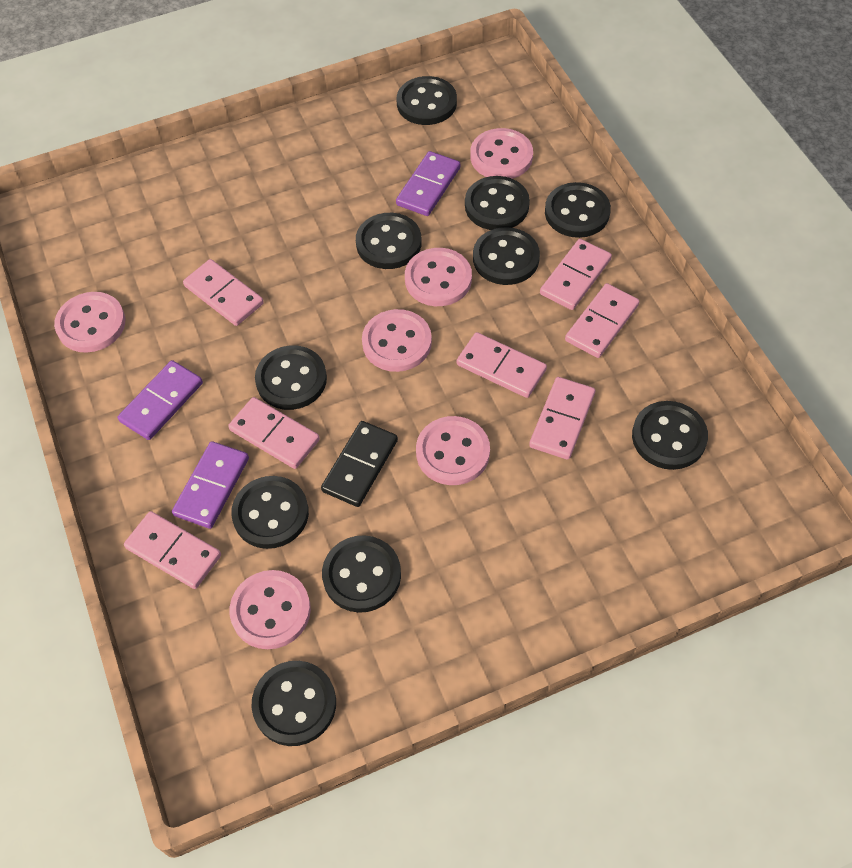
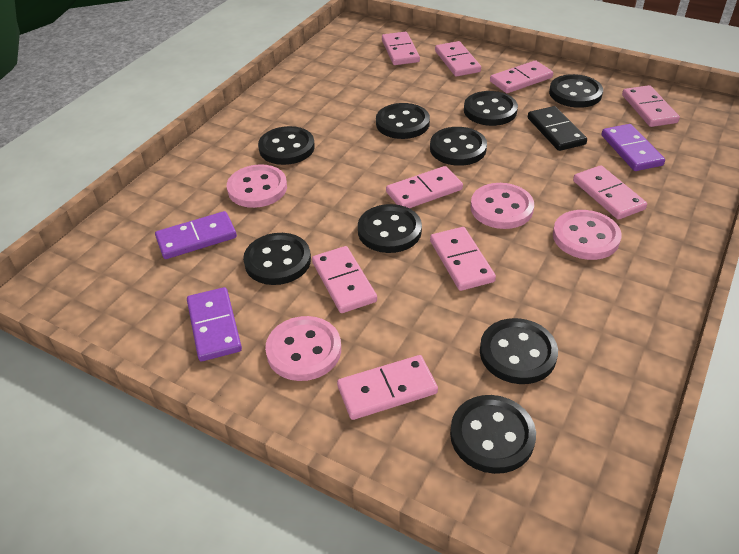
black button: [231,476,309,549] [251,661,336,746] [255,345,327,410] [322,535,401,613] [356,213,422,269] [396,76,457,125] [465,176,530,230] [473,227,540,285] [545,182,611,238] [632,401,708,470] = 10 -> [243,233,311,285] [258,126,315,165] [358,204,422,253] [376,103,430,139] [430,127,487,166] [450,395,536,474] [464,91,518,126] [480,318,558,384] [549,74,603,108] = 9
pink button: [54,292,125,353] [229,570,311,649] [362,309,432,372] [405,248,472,306] [416,416,490,485] [470,128,533,179] = 6 -> [227,164,287,208] [265,316,341,381] [471,183,534,229] [553,210,622,260] = 4
pink domino: [124,511,221,589] [183,259,264,326] [228,397,320,469] [457,332,547,398] [529,377,595,460] [540,239,612,310] [565,283,640,358] = 7 -> [312,246,377,313] [337,355,438,420] [382,32,420,65] [386,166,463,208] [430,227,496,291] [435,41,481,77] [490,60,553,93] [573,165,647,220] [622,85,680,127] = 9

